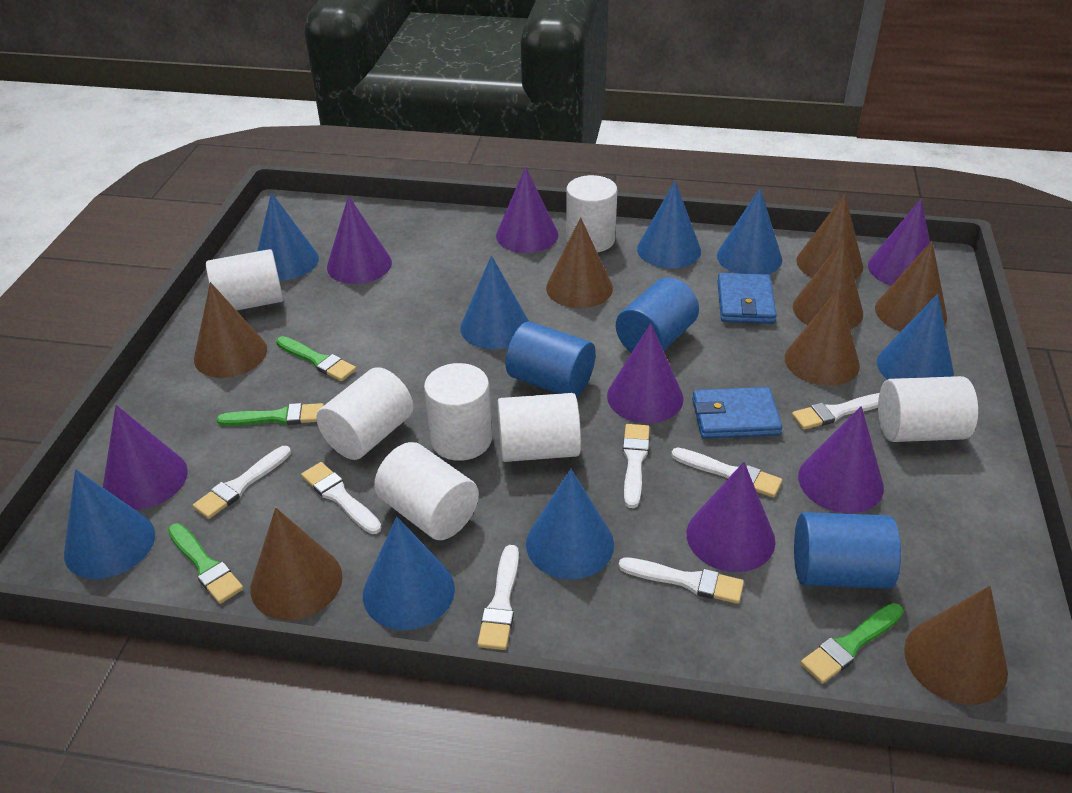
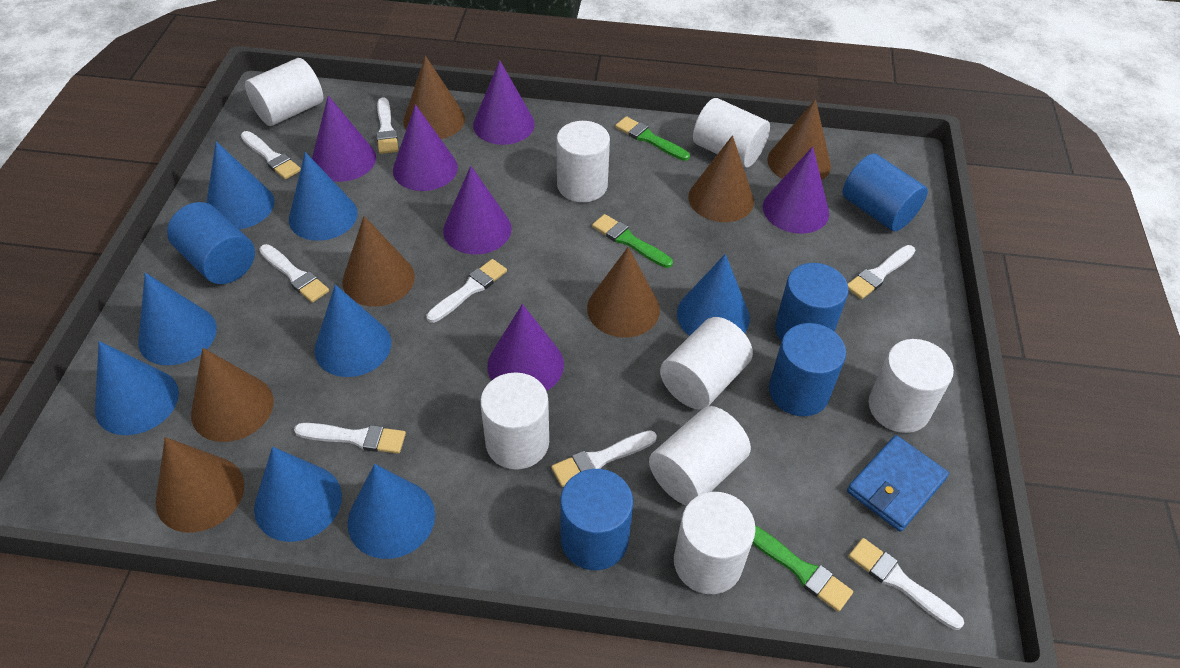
blue cylinder: [506,321,596,397] [616,277,699,353] [794,512,901,589] = 3 -> [167,202,255,284] [560,469,633,570] [769,323,846,416] [775,263,849,341] [843,154,928,231] = 5
blue wallet: [692,387,783,439] [717,273,777,324] = 2 -> [847,435,949,532] = 1
brown cone: [194,282,267,378] [250,508,342,620] [546,217,613,308] [785,288,860,386] [793,238,863,329] [796,194,863,279] [875,241,947,331] [904,586,1008,705] = 8 -> [155,437,244,533] [191,348,274,442] [342,216,415,306] [403,56,465,139] [587,247,660,337] [688,135,754,222] [767,99,831,180] = 7
green brush: [168,523,243,604] [217,403,324,426] [276,336,356,381] [801,603,904,684] = 4 -> [592,214,673,268] [615,116,690,161] [752,526,853,612] = 3
purple cone: [103,405,188,510] [327,196,392,284] [496,167,558,253] [607,323,683,423] [687,462,776,572] [798,406,884,513] [868,199,930,286] = 7 -> [312,95,376,182] [393,104,458,191] [443,166,512,255] [473,60,535,145] [487,304,564,391] [763,147,829,234] = 6
white brush: [193,446,291,519] [301,462,382,534] [477,545,519,650] [618,557,744,604] [623,424,650,508] [671,448,782,498] [792,393,879,430] = 7 -> [241,131,301,180] [259,244,329,303] [294,423,406,454] [376,97,398,154] [426,259,507,323] [551,430,657,487] [848,245,916,299] [849,538,964,630] = 8
white cylinder: [206,249,284,311] [316,367,414,460] [374,442,479,540] [424,363,492,461] [497,393,581,462] [566,175,617,252] [878,376,978,442] = 7 -> [245,58,323,126] [480,372,549,470] [557,121,610,202] [649,406,751,506] [660,317,753,410] [674,492,756,594] [693,98,770,168] [869,339,954,433] = 8

